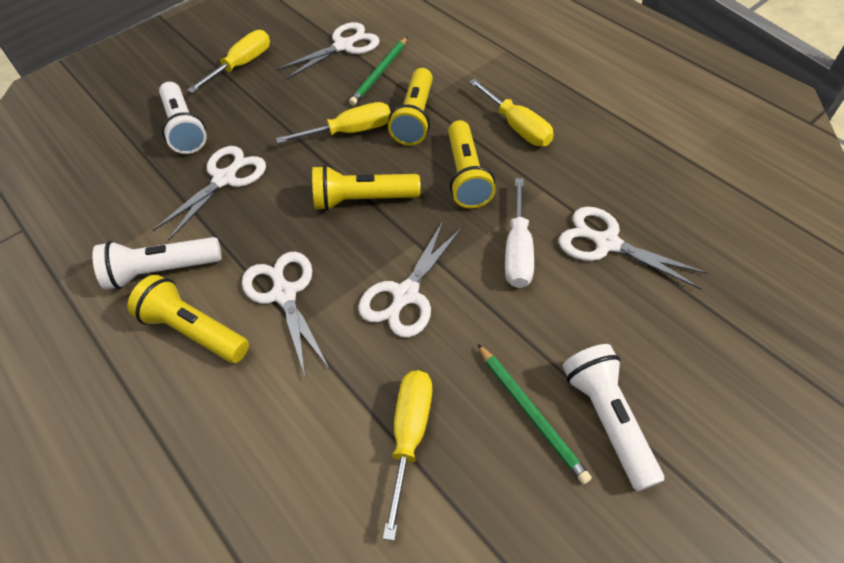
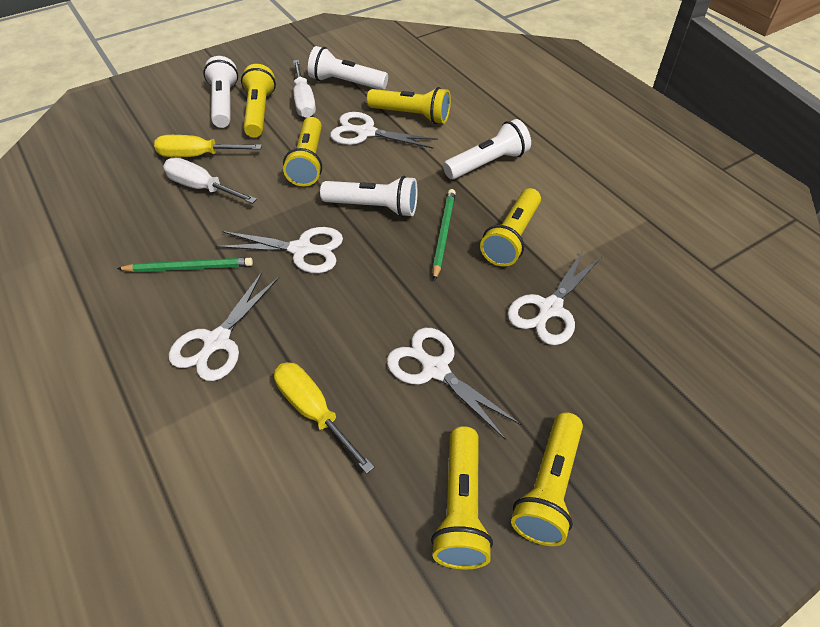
white flashlight: [92,237,222,290] [159,82,207,154] [563,344,664,491] = 3 -> [203,56,238,128] [308,46,388,90] [320,176,418,217] [443,119,531,179] = 4
white screwdriver: [505,178,534,288] = 1 -> [163,158,257,204] [293,60,316,118] = 2
yellow flashlight: [127,275,249,363] [312,165,421,211] [388,68,433,145] [448,120,496,208] = 4 -> [241,64,276,137] [283,117,322,187] [367,87,451,124] [431,426,493,569] [480,188,541,267] [511,412,583,546] = 6
yellow screwdriver: [188,30,270,93] [276,102,391,144] [383,370,432,541] [469,79,554,146] = 4 -> [154,135,262,157] [274,362,374,474] = 2

